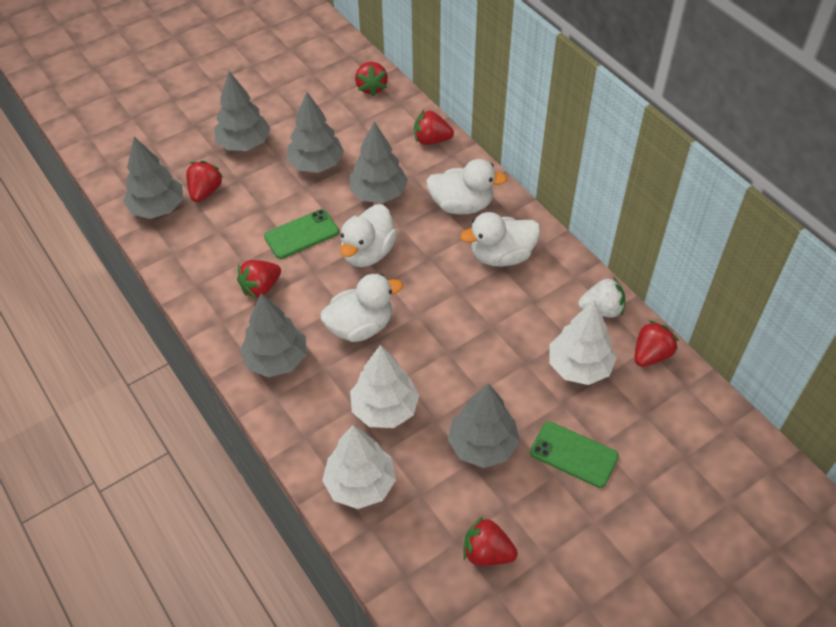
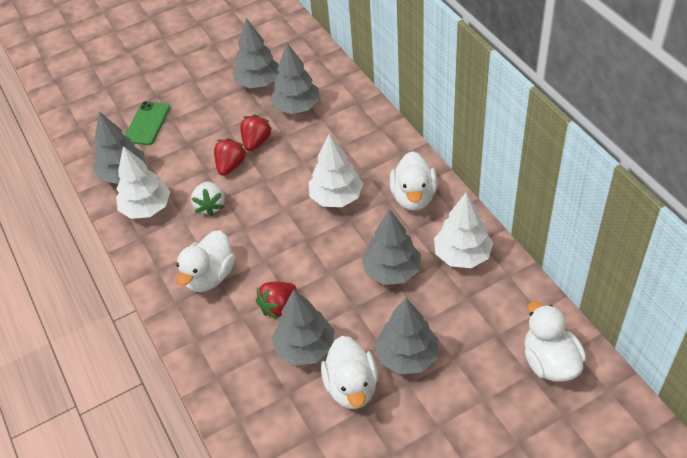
green phone: [264,209,339,259] [530,421,619,488] = 2 -> [125,101,170,145] = 1
red strawberry: [186,161,224,202] [237,260,281,299] [355,62,388,96] [414,110,454,145] [463,516,518,566] [634,320,679,367] = 6 -> [214,138,247,176] [240,115,272,151] [256,282,297,319] = 3

